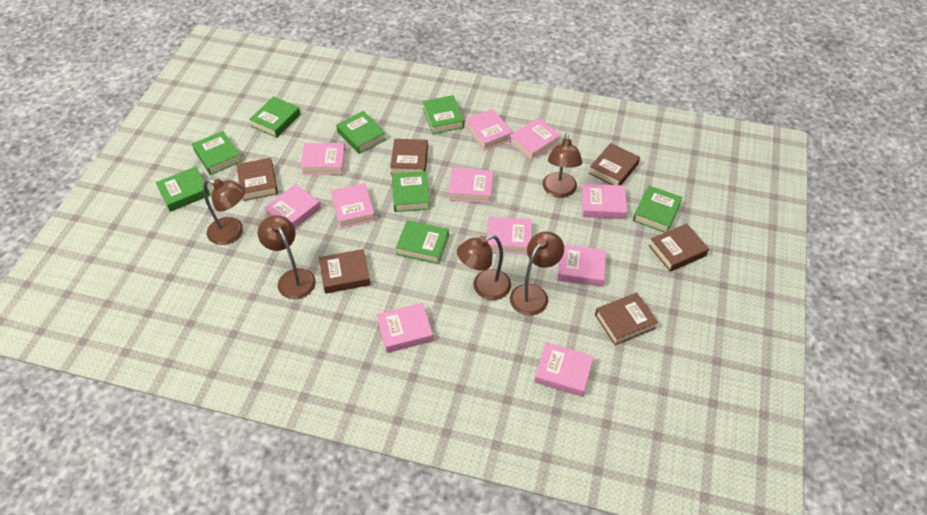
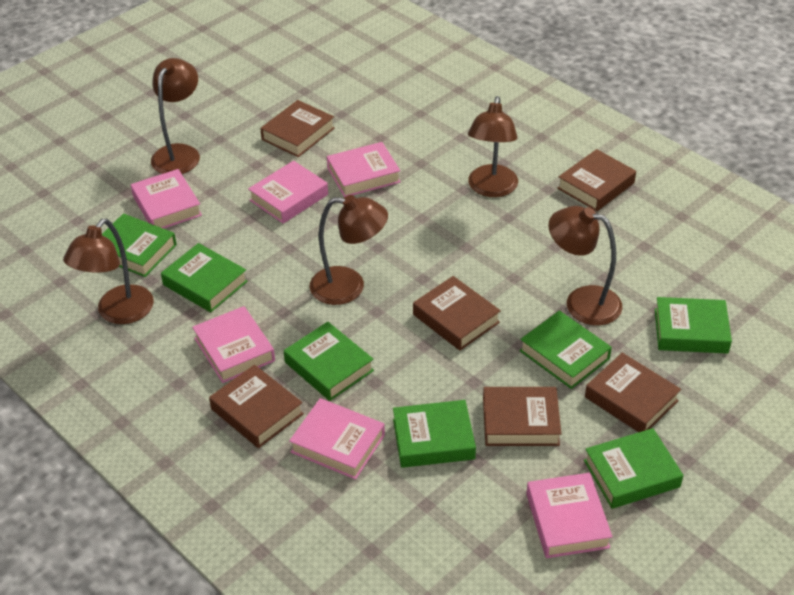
green book: [156,167,210,212] [192,131,242,175] [249,96,300,138] [336,111,386,154] [392,171,430,212] [396,220,449,264] [423,95,464,134] [633,186,683,233] = 8 -> [102,214,177,277] [161,243,248,312] [284,322,374,401] [393,400,476,468] [519,311,612,389] [584,428,683,509] [655,297,732,354] = 7
pink book: [264,184,321,228] [300,143,346,175] [331,183,375,229] [377,303,433,353] [448,167,494,203] [465,109,513,151] [487,217,532,254] [509,118,561,161] [534,342,594,397] [557,245,606,287] [581,184,627,219] = 11 -> [131,169,202,229] [192,306,275,383] [248,161,328,224] [289,398,385,480] [327,142,401,198] [526,473,612,558] = 6

